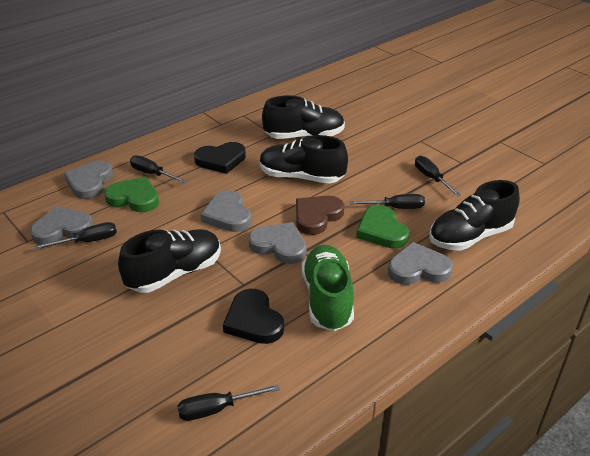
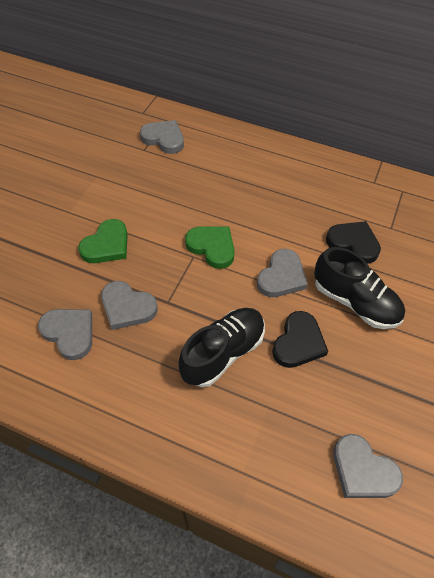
black screwdriver: [34,222,117,250] [130,155,187,183] [177,384,280,421] [350,194,425,209] [415,156,462,197] = 5 -> none = 0
black shoe: [118,229,221,293] [260,135,348,184] [262,95,345,139] [429,180,520,251] = 4 -> [179,308,265,387] [314,247,405,329] = 2
brown heart: [296,196,344,235] = 1 -> none = 0
green shoe: [302,245,354,331] = 1 -> none = 0

